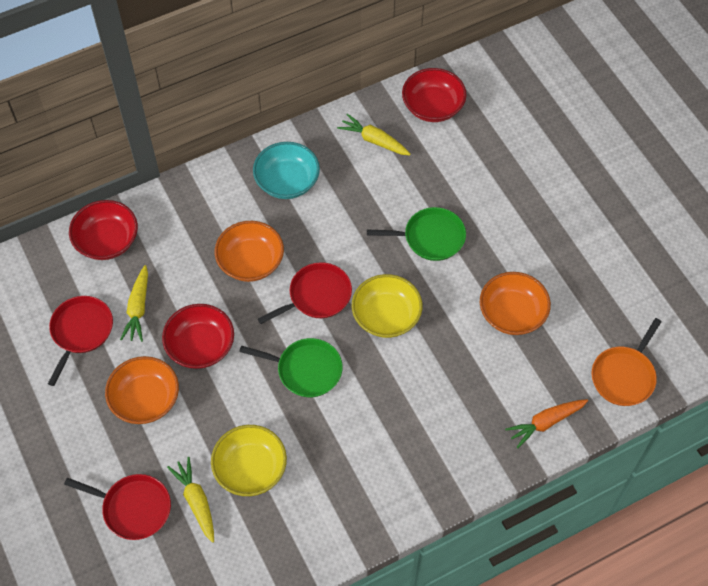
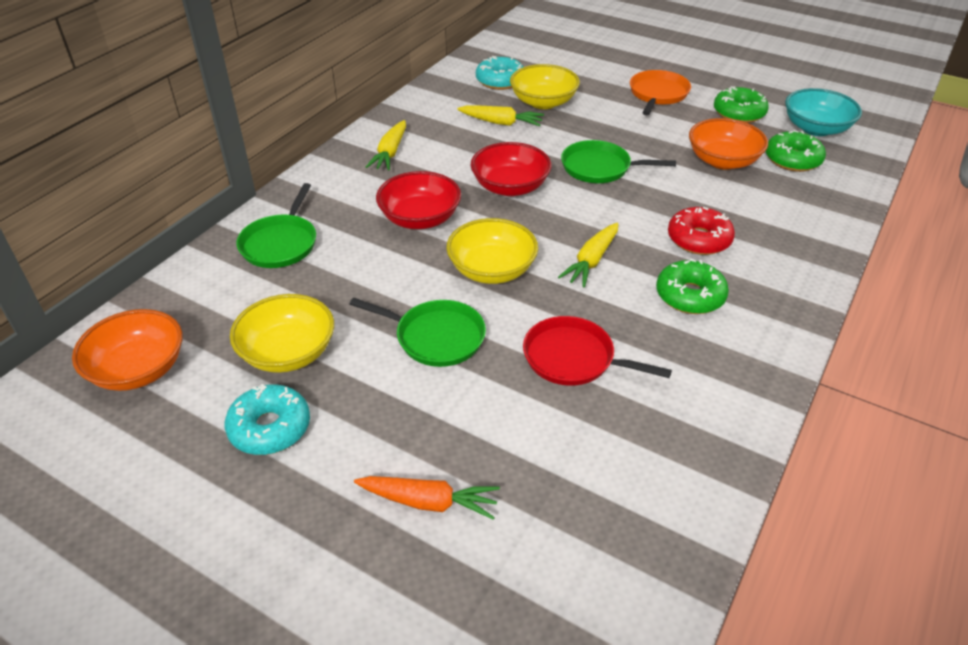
green donut: none = 0 -> [656,259,729,314] [714,86,769,123] [766,130,826,172] = 3
green pan: [239,338,343,397] [367,207,466,261] = 2 -> [236,183,316,268] [350,297,486,367] [561,140,676,183] = 3
orange bowl: [105,356,179,424] [215,221,284,282] [480,272,551,335] = 3 -> [72,309,182,391] [689,118,768,170] = 2
red bowl: [69,200,138,260] [162,304,234,369] [402,68,467,122] = 3 -> [376,171,461,229] [471,142,552,196] = 2
red donut: none = 0 -> [668,207,735,255] = 1
red pan: [48,296,113,386] [64,474,171,540] [258,262,352,324] = 3 -> [523,316,672,386] = 1
turquoise donut: none = 0 -> [225,384,310,455] [476,56,523,90] = 2
yellow bowl: [211,425,287,496] [352,274,423,338] = 2 -> [230,294,334,373] [446,218,538,284] [510,64,580,109] = 3

